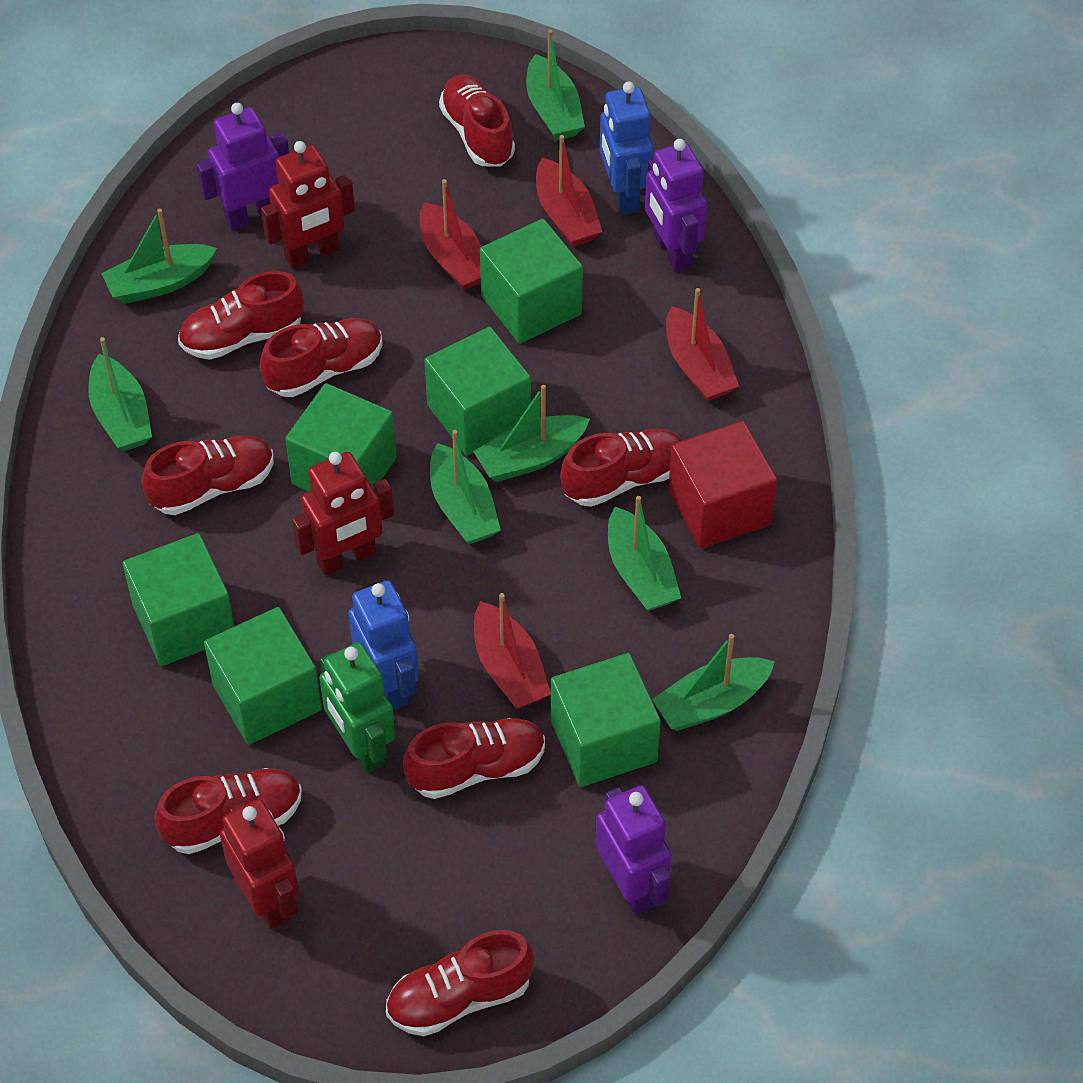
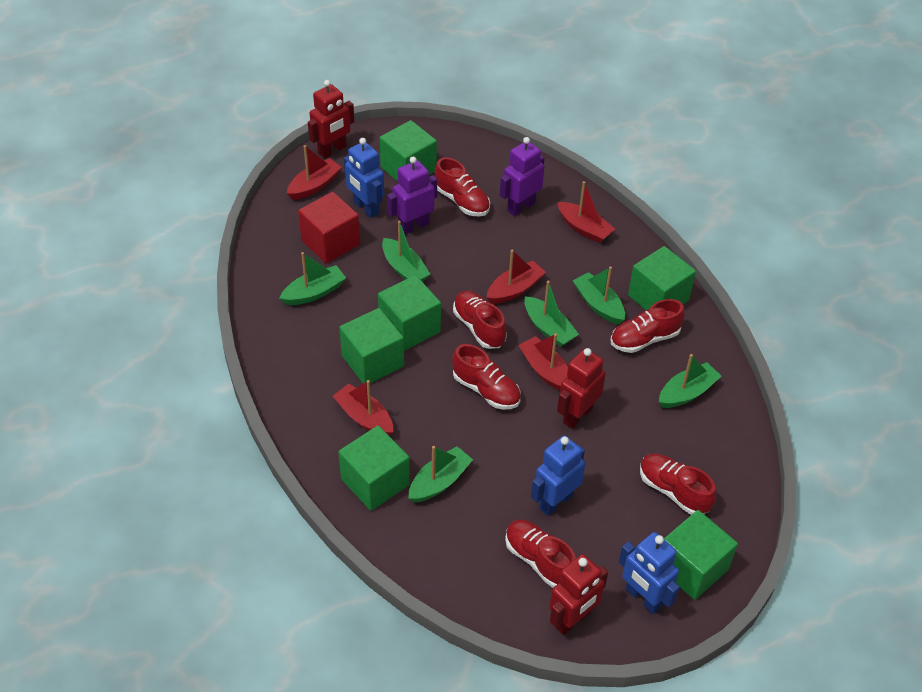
blue robot: [348,581,419,710] [600,82,654,215] = 2 -> [344,138,384,218] [531,435,585,516] [619,532,680,614] = 3
green boat: [88,337,152,451] [101,209,217,304] [430,430,501,544] [473,385,590,482] [526,30,585,141] [608,496,681,611] [652,634,775,731] = 7 -> [279,252,346,305] [382,221,430,282] [408,446,473,503] [524,281,579,347] [573,266,625,325] [659,354,722,408] = 6
green robot: [319,642,395,773] = 1 -> none = 0
purple robot: [196,103,289,230] [595,785,672,915] [645,139,707,272] = 3 -> [387,157,437,235] [500,137,544,216] = 2
red boat: [420,179,482,290] [474,593,551,709] [536,135,602,247] [666,288,739,401] = 4 -> [287,145,342,200] [333,380,393,436] [486,250,546,304] [519,333,568,391] [557,181,615,243] = 5
red shoe: [142,435,274,515] [155,768,302,854] [178,271,304,360] [260,318,383,397] [386,930,534,1036] [403,718,545,799] [439,74,515,167] [560,429,682,507] = 8 -> [435,157,490,216] [452,344,521,410] [453,291,507,349] [505,520,576,588] [610,299,685,353] [640,453,716,515] = 6

